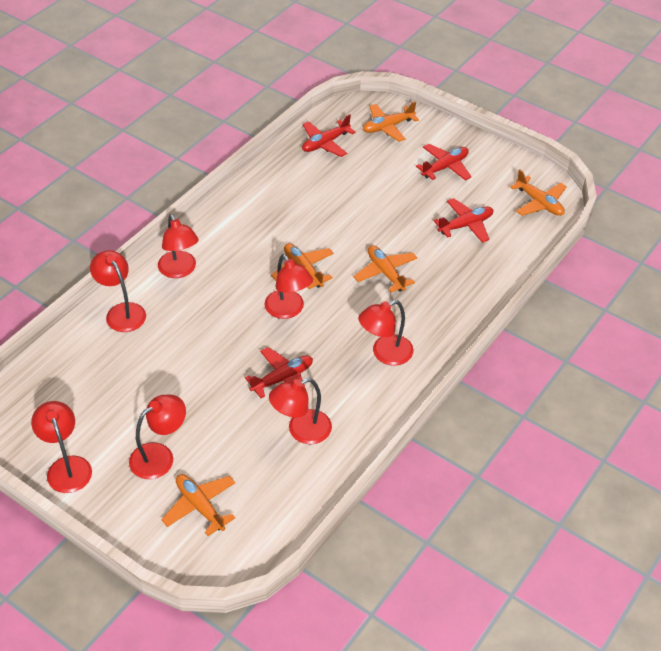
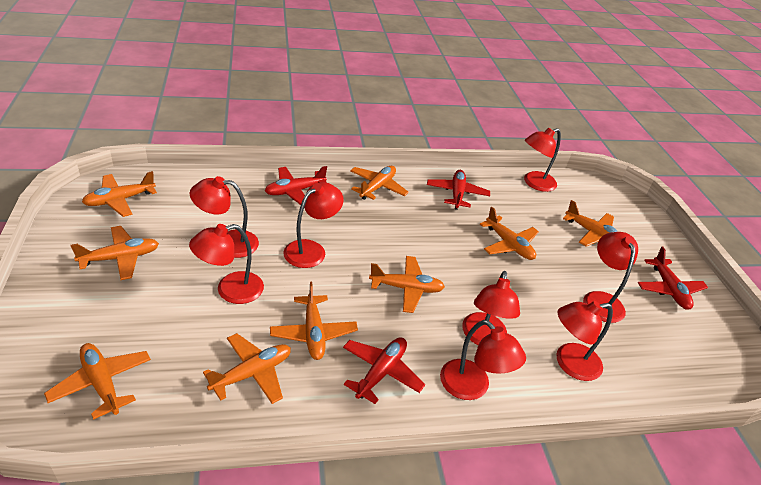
orange plane: [161,474,235,536] [271,243,334,289] [353,245,417,292] [363,101,419,142] [510,169,567,216] = 5 -> [44,343,151,420] [70,226,159,280] [82,171,157,217] [203,333,291,404] [270,282,358,360] [350,166,409,200] [369,256,445,313] [480,207,539,260] [563,200,618,247] = 9
red lamp: [31,401,92,493] [90,250,146,332] [129,395,186,479] [158,214,199,278] [265,254,313,319] [269,378,332,444] [358,300,414,366] = 7 -> [189,224,264,304] [190,176,259,258] [283,182,344,268] [440,320,526,400] [462,271,520,345] [524,128,561,192] [556,301,613,381] [583,232,638,323] = 8

